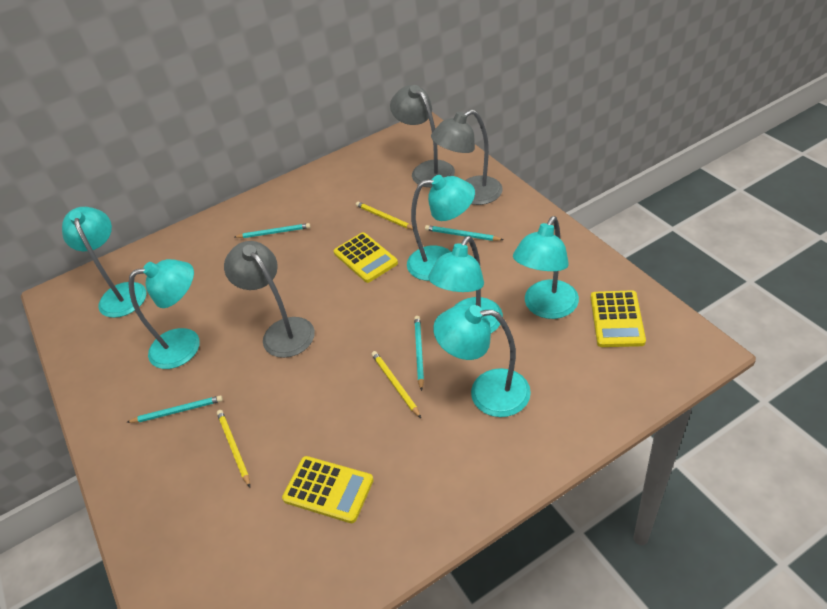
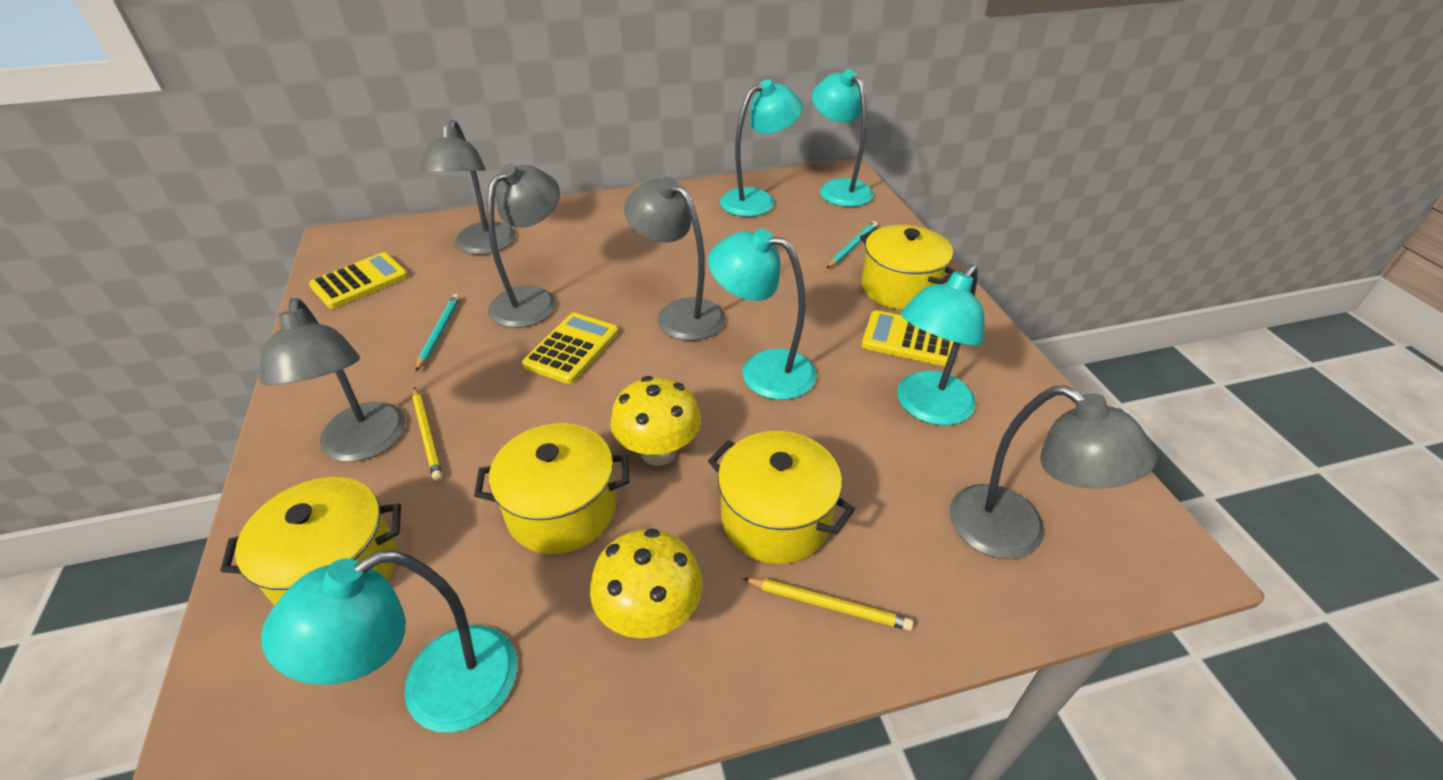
grey lamp: [224,241,315,358] [390,85,455,187] [431,110,503,205] = 3 -> [259,298,406,462] [420,120,515,255] [487,164,560,328] [624,177,725,341] [949,385,1157,560] = 5
turquoise lamp: [62,207,146,318] [128,259,200,369] [407,175,475,281] [428,236,503,333] [433,305,531,417] [513,216,579,319] = 6 -> [261,550,517,732] [708,228,817,400] [720,79,803,217] [812,69,874,207] [897,265,984,425] = 5
turquoise pencil: [126,395,223,423] [235,223,311,238] [414,316,424,391] [425,225,503,241] = 4 -> [416,294,460,371] [827,221,878,268] = 2
yellow mushroom: none = 0 -> [590,528,703,638] [610,376,701,466] = 2
yellow pencil: [217,410,250,487] [356,202,413,230] [371,351,421,418] = 3 -> [412,387,442,481] [743,578,914,631] = 2
yellow pot: none = 0 -> [220,477,401,606] [474,423,629,554] [708,431,855,564] [860,225,957,310] = 4

